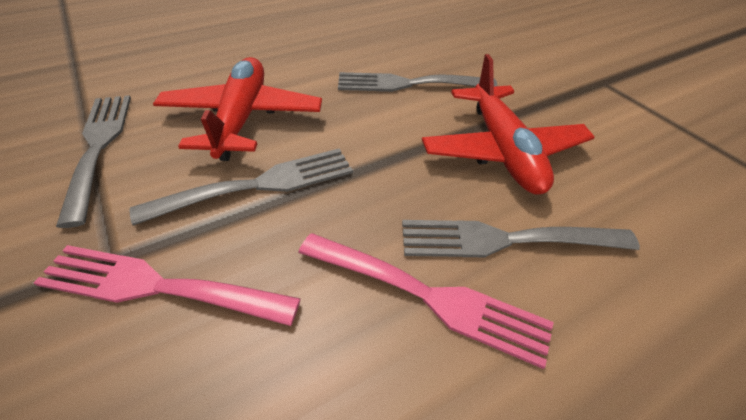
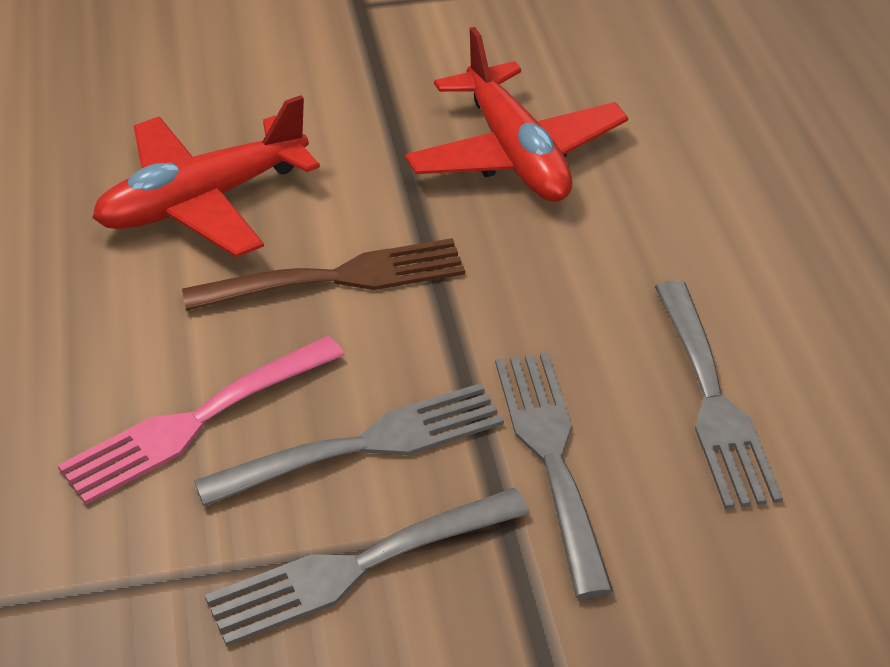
brown fork: none = 0 -> [182,238,465,311] = 1
pink fork: [34,245,301,326] [298,233,554,369] = 2 -> [58,336,344,505] = 1

